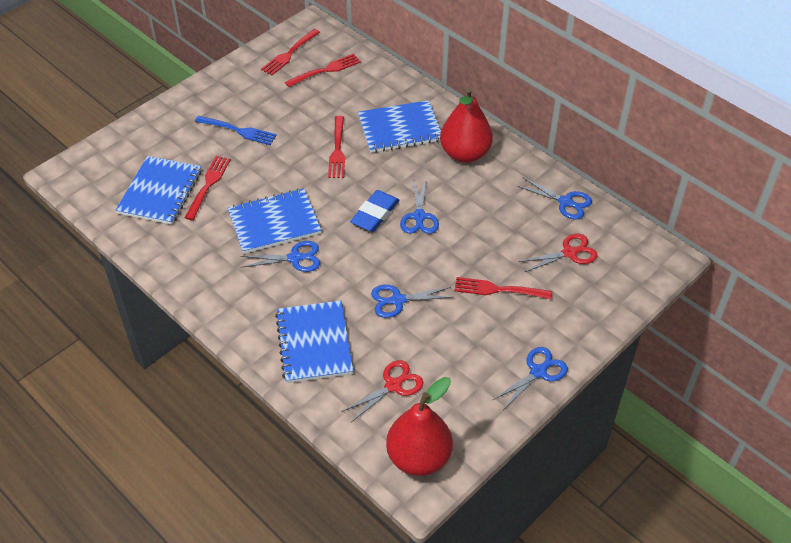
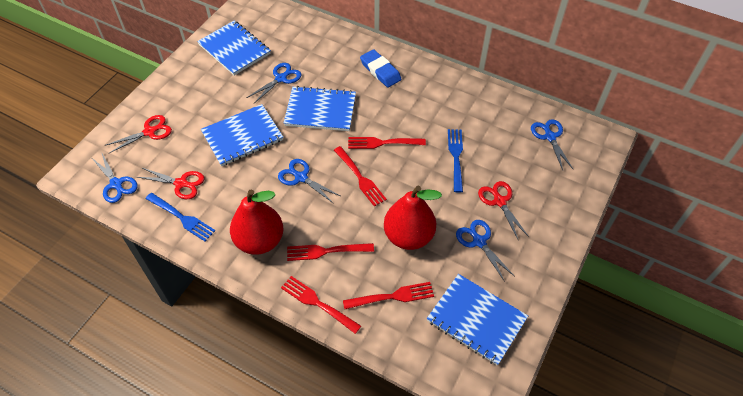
blue fork: [195,116,277,145] = 1 -> [146,193,215,241] [448,129,463,193] = 2
red scissors: [342,360,423,422] [518,234,598,272] = 2 -> [105,115,172,153] [137,167,205,199] [478,181,529,239] = 3

